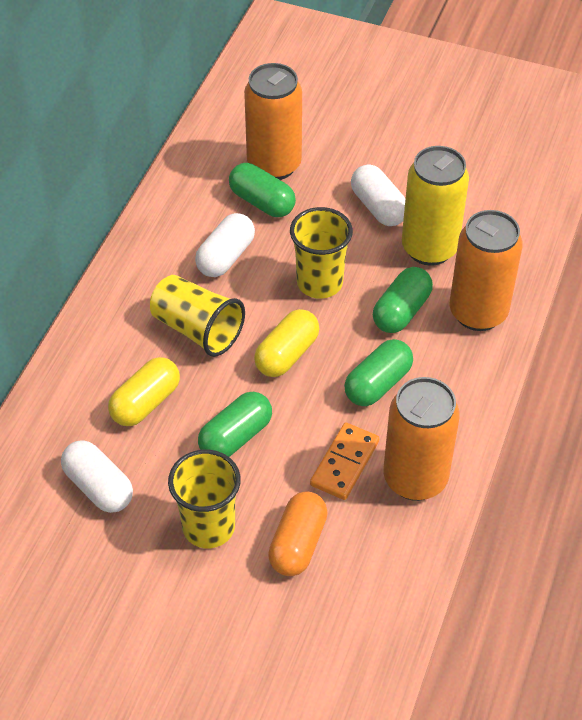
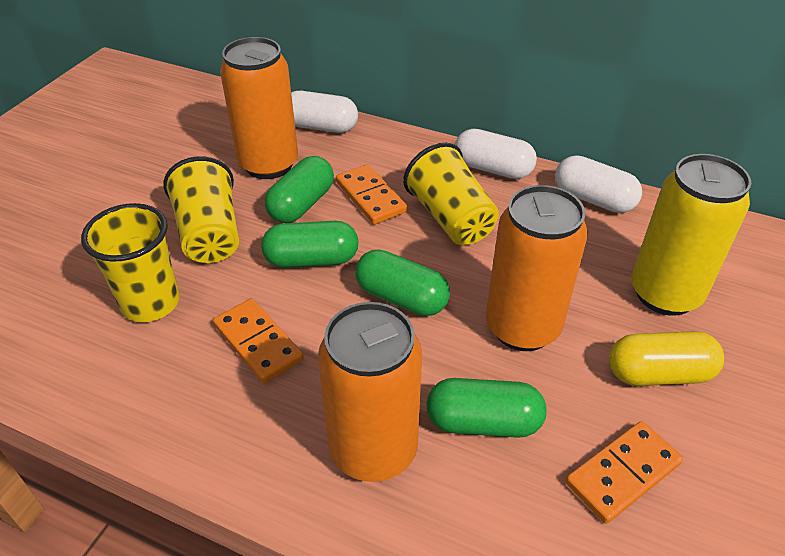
orange capsule: [268,491,328,576] = 1 -> none = 0
orange domino: [310,423,379,500] = 1 -> [213,298,304,383] [336,164,407,224] [566,421,683,524] = 3
yellow capsule: [108,357,180,426] [254,309,320,377] = 2 -> [609,331,724,386] = 1

